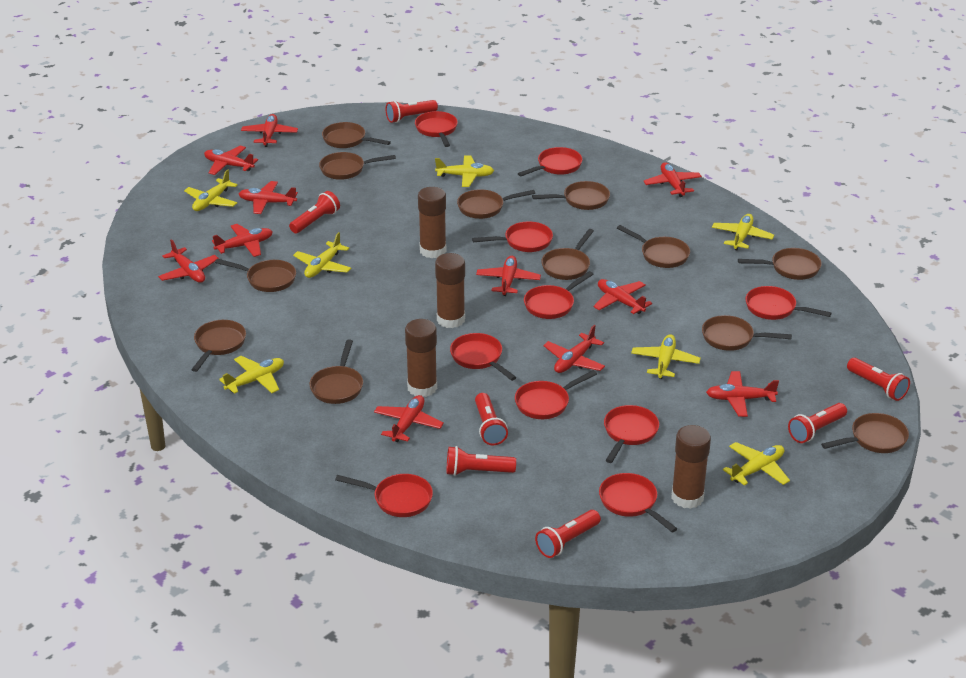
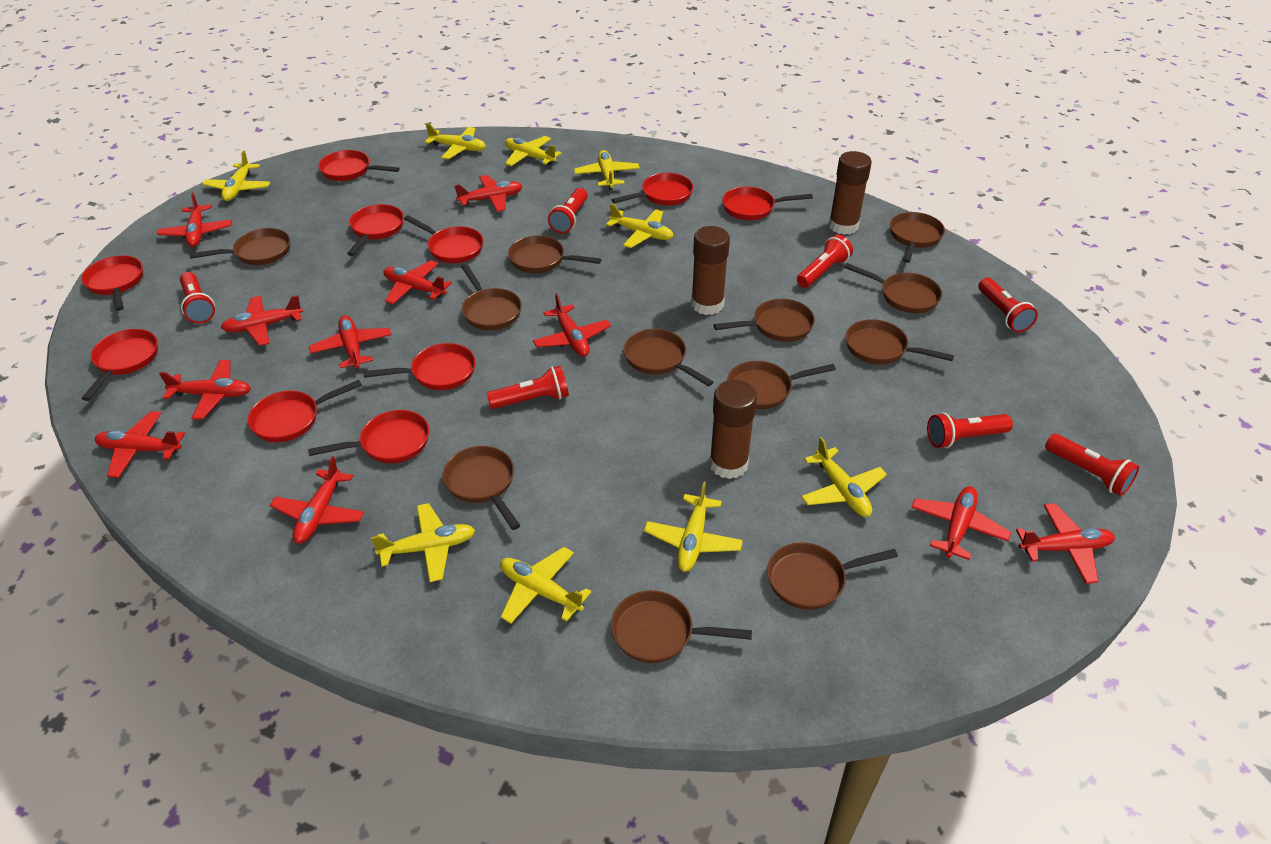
brown glue stick: [405,319,437,397] [418,187,446,258] [435,253,465,328] [671,425,711,509] = 4 -> [691,226,730,315] [709,380,757,479] [829,151,872,235] = 3
yellow plane: [184,170,238,211] [219,356,284,394] [293,232,351,278] [435,155,494,187] [631,334,701,379] [712,214,774,250] [723,442,790,486] = 7 -> [202,150,270,201] [371,503,475,582] [425,123,486,159] [500,547,591,624] [505,136,561,166] [574,150,640,190] [606,203,673,248] [644,482,743,572] [801,437,887,517] = 9

